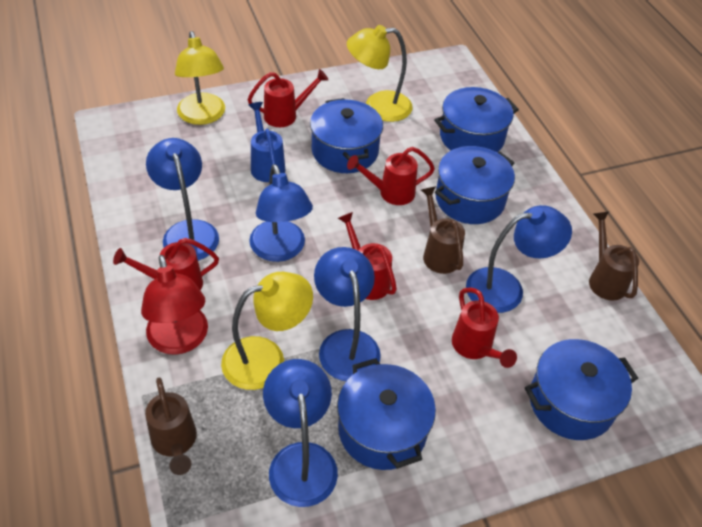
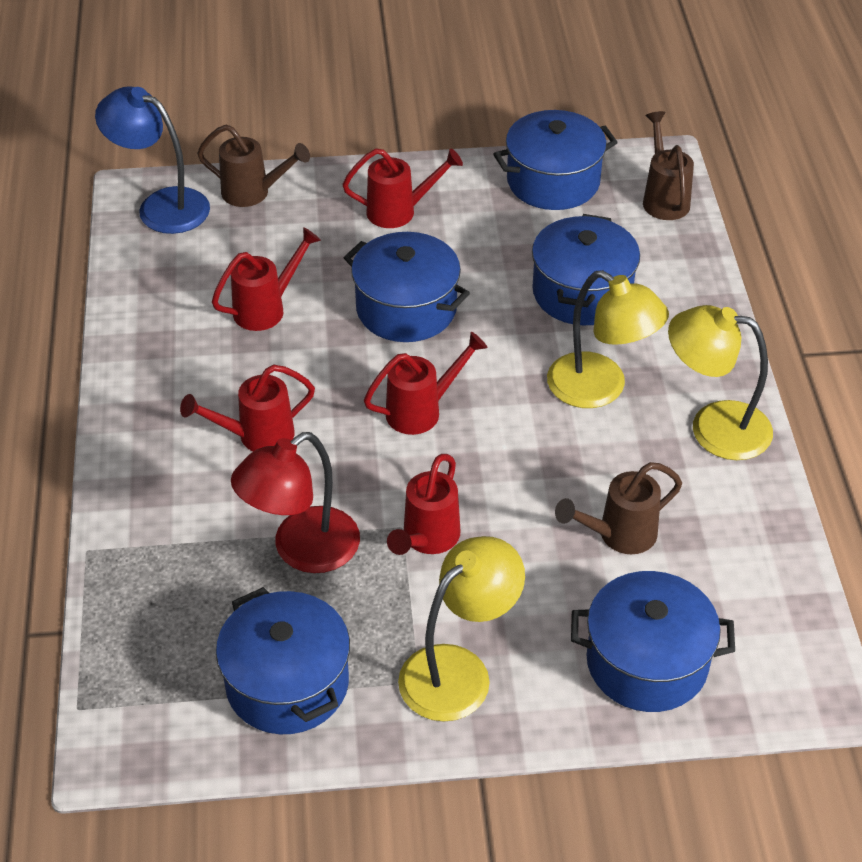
blue lamp: [146,138,219,261] [249,164,313,262] [263,359,338,507] [314,247,381,381] [466,205,572,313] = 5 -> [95,86,210,234] = 1
blue watering can: [249,102,286,182] = 1 -> none = 0

